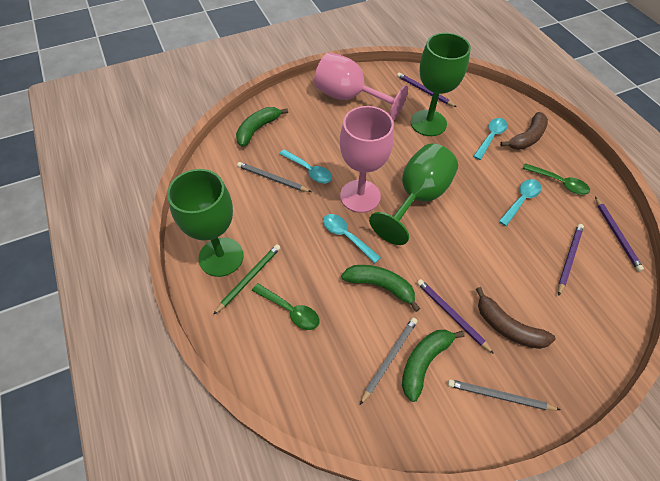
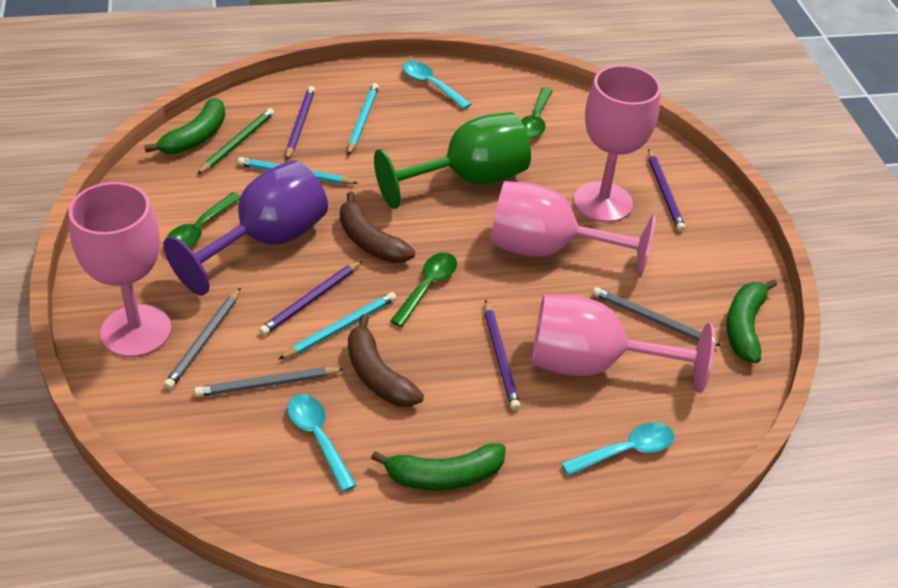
green goblet: [167,169,243,277] [369,143,458,245] [411,33,471,136] = 3 -> [374,112,531,209] = 1
green spoon: [252,283,320,330] [523,163,590,195] = 2 -> [166,192,241,248] [390,253,457,327] [521,87,553,139] = 3
pink goblet: [314,52,408,121] [340,106,394,213] = 2 -> [69,182,172,357] [490,181,656,278] [532,294,715,393] [574,65,661,223] = 4
purple goblet: none = 0 -> [163,160,328,296] = 1
turquoise pencil: none = 0 -> [238,157,358,184] [278,292,397,360] [348,83,379,155] = 3
turquoise spoon: [279,149,332,183] [323,214,381,263] [473,118,508,160] [499,179,541,226] = 4 -> [287,394,356,492] [402,61,471,109] [561,423,675,476] = 3

